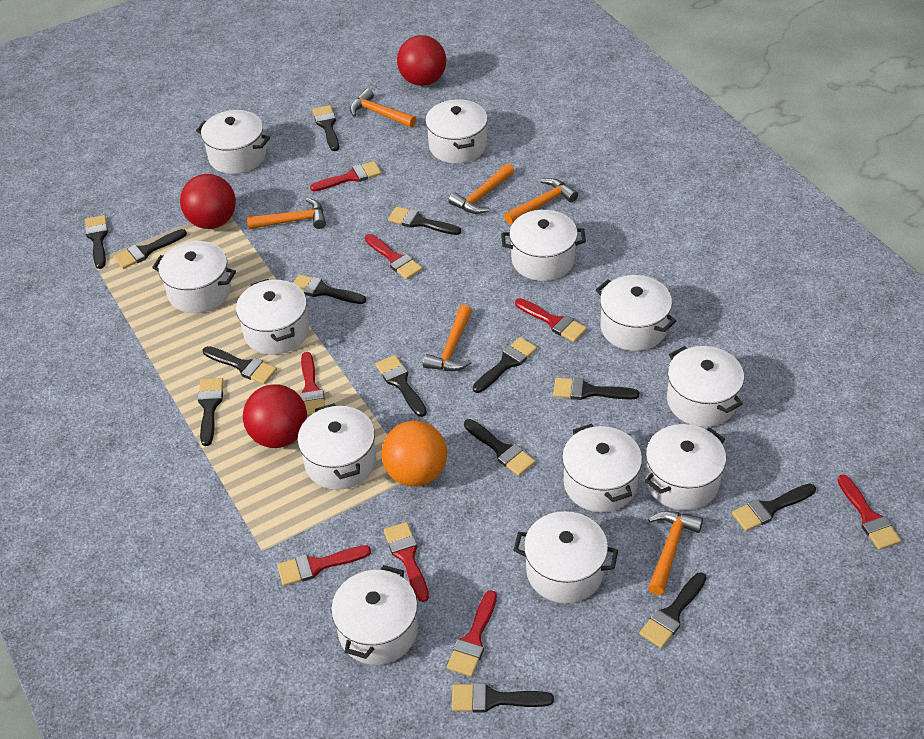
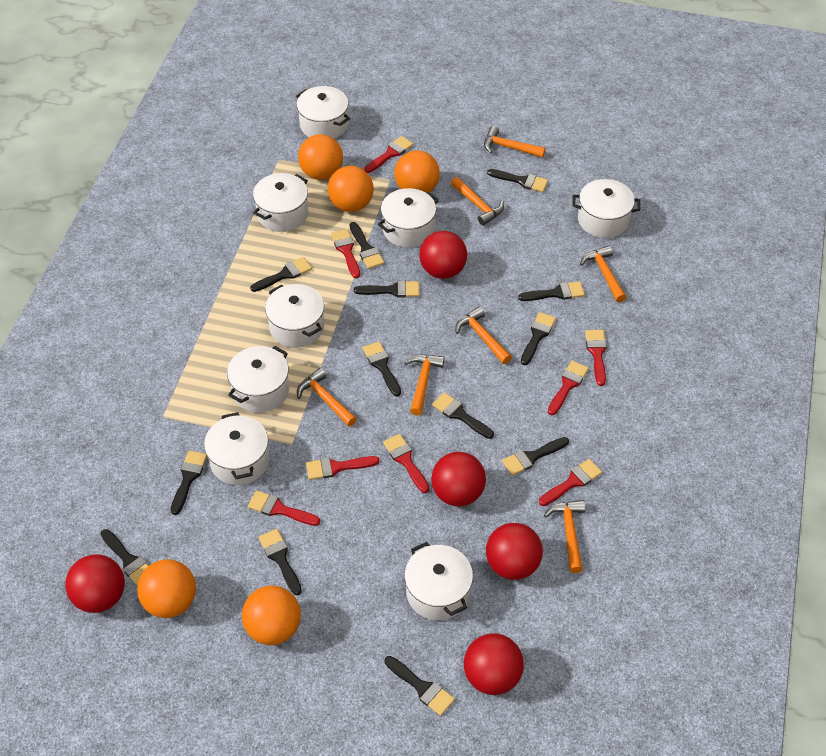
black brush: [85,215,108,269] [114,229,187,269] [197,378,224,446] [203,346,277,384] [293,274,366,304] [313,105,339,151] [375,355,427,417] [388,206,461,235] [452,683,554,713] [464,419,536,476] [473,337,537,393] [553,378,639,400] [639,573,706,648] [732,484,816,531] = 14 -> [101,529,148,586] [171,450,207,515] [250,257,312,292] [259,529,302,595] [350,222,384,269] [354,280,420,297] [363,341,401,397] [385,656,455,716] [432,392,494,439] [487,169,548,192] [502,437,569,476] [518,281,585,301] [521,312,556,365] = 13
orange ball: [381,421,447,487] = 1 -> [137,560,196,618] [242,585,301,645] [298,134,343,180] [328,166,374,212] [394,150,440,193] = 5
orange hammer: [247,198,326,229] [350,88,416,128] [423,305,472,371] [448,164,515,214] [504,178,578,225] [648,511,703,595] = 6 -> [297,368,357,427] [405,354,445,416] [451,177,504,226] [455,307,512,364] [484,126,546,158] [544,500,585,573] [580,246,626,302] = 7
red ball: [180,174,236,229] [243,384,307,448] [397,35,446,86] = 3 -> [65,554,125,613] [419,231,467,279] [431,452,486,506] [464,633,524,695] [486,523,543,580] = 5
white pot: [152,241,236,313] [196,110,270,174] [236,279,309,355] [297,403,376,490] [331,565,418,665] [425,99,488,163] [501,210,586,281] [514,511,618,603] [562,424,642,512] [596,275,676,351] [645,424,726,510] [667,346,744,427] = 12 -> [204,412,270,485] [227,346,289,413] [253,173,308,232] [265,284,324,348] [296,86,350,139] [378,188,439,248] [404,542,473,620] [572,179,640,238] = 8

